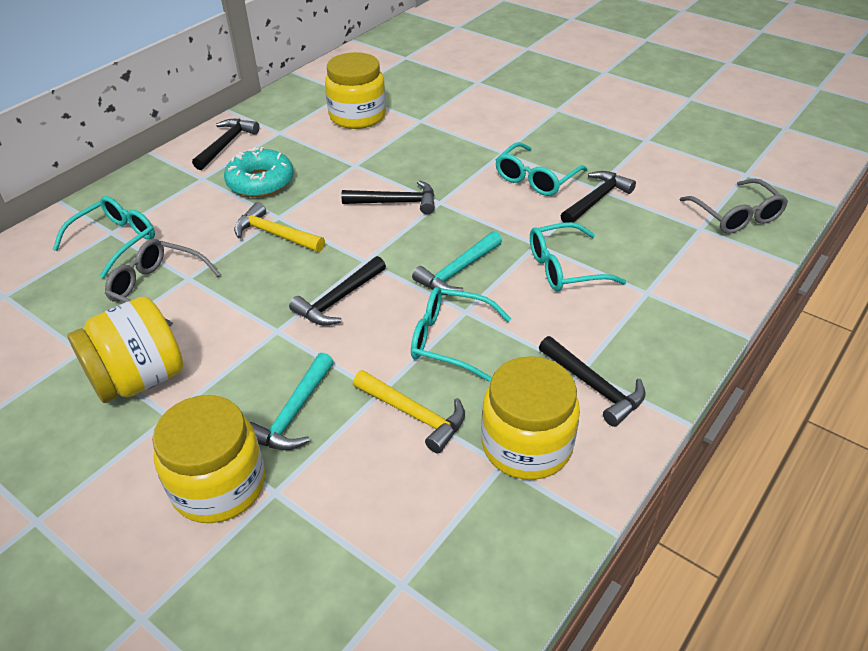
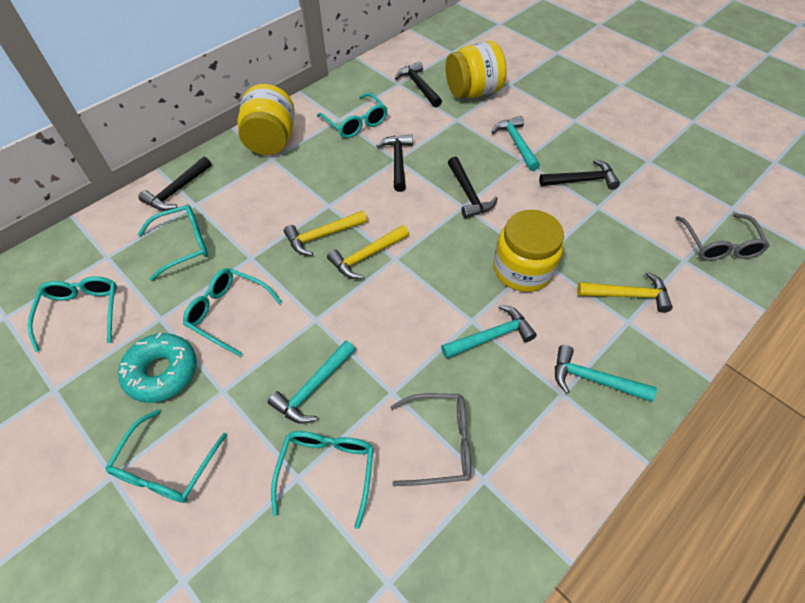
turquoise glasses: [52,196,155,278] [411,287,511,381] [495,142,588,196] [530,222,626,291] = 4 -> [27,276,117,352] [105,409,227,503] [138,204,208,281] [183,268,282,356] [271,431,374,529] [317,93,388,138] = 6
turquoise hammer: [249,352,334,450] [412,231,502,295] = 2 -> [268,340,356,424] [441,305,537,359] [492,116,540,171] [555,345,657,402] = 4
yellow hammer: [234,202,325,252] [353,370,465,453] = 2 -> [284,210,367,256] [327,225,409,279] [577,272,673,313] = 3
yellow jar: [67,296,184,403] [152,395,265,523] [325,52,386,129] [481,356,580,480] = 4 -> [237,84,295,155] [445,41,507,98] [493,210,564,292] = 3

